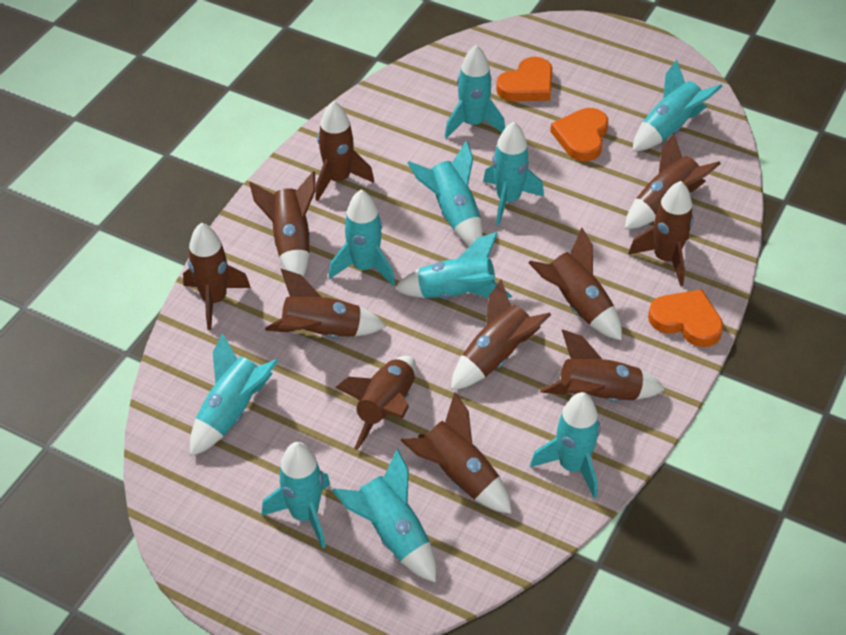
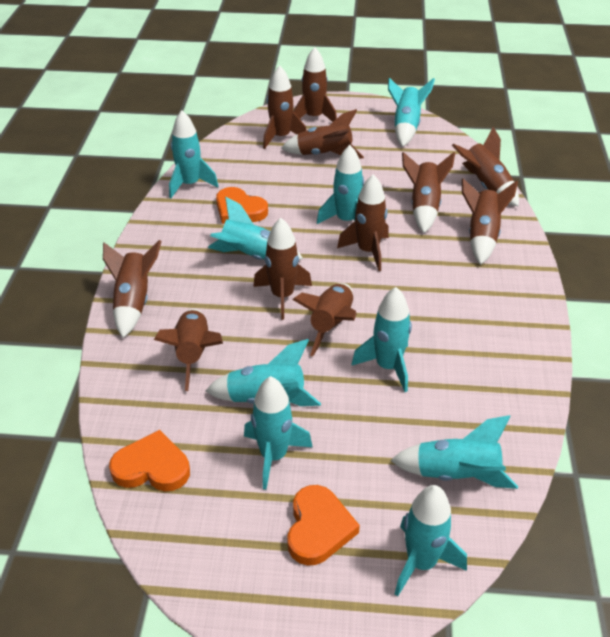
turquoise rocket: [190,333,278,457] [261,442,330,549] [329,190,395,286] [332,449,436,583] [394,232,512,299] [408,140,483,246] [445,45,505,138] [483,122,544,225] [530,392,600,498] [632,60,723,152] = 10 -> [169,110,218,198] [206,339,321,406] [208,196,303,260] [244,376,313,490] [317,145,364,224] [352,287,412,392] [388,78,435,147] [390,415,518,489] [395,485,467,596] = 9

